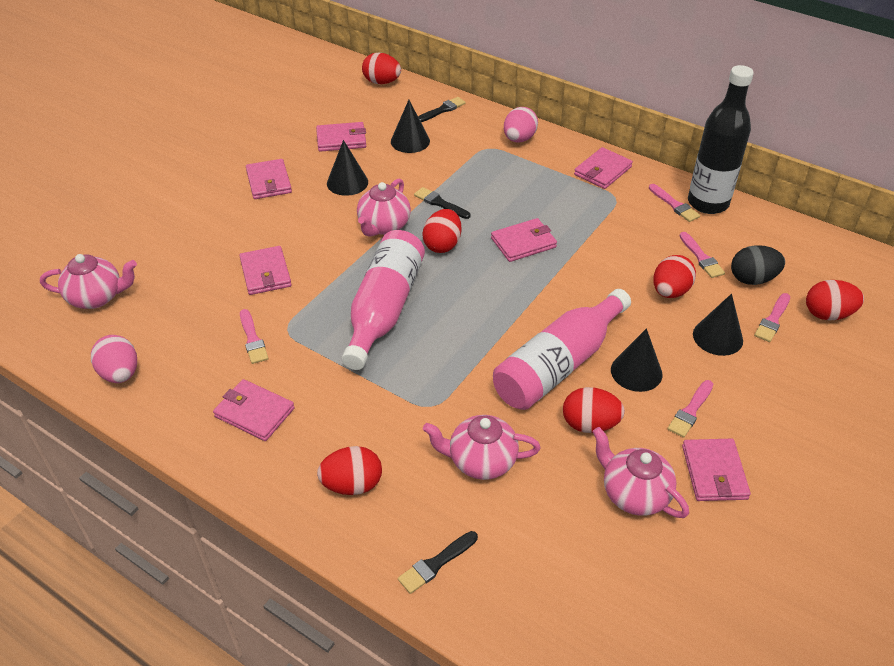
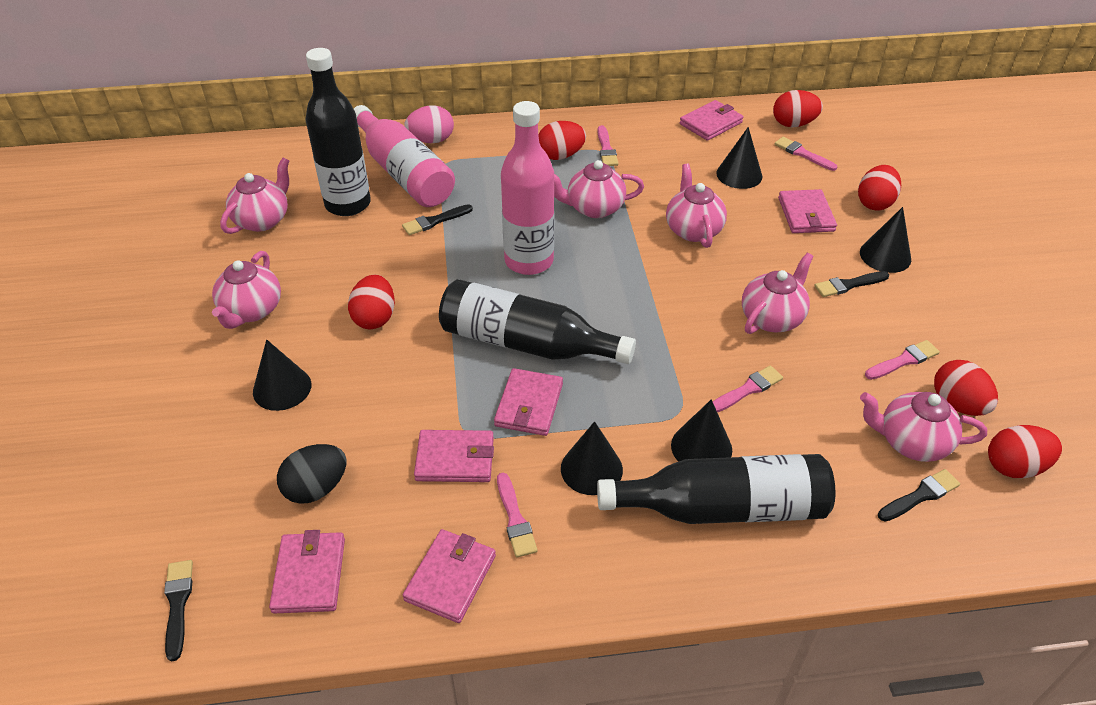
black bottle: [688,65,754,214] = 1 -> [305,48,371,216] [439,279,636,364] [597,454,835,524] = 3
black brush: [398,531,478,594] [414,187,470,219] [418,97,466,122] = 3 -> [164,560,193,662] [402,204,473,235] [814,271,889,297] [878,469,960,522] = 4
black cone: [327,140,368,196] [391,100,430,153] [611,328,662,392] [693,294,743,356] = 4 -> [253,340,311,411] [561,421,623,495] [671,399,732,462] [716,127,762,189] [860,207,911,273] = 5
pink egg: [91,335,137,383] [504,107,538,143] = 2 -> [405,105,454,143] = 1
pink teapot: [40,254,137,309] [357,178,411,237] [423,415,540,480] [592,427,689,518] = 4 -> [212,251,281,329] [220,158,289,234] [554,160,644,218] [666,164,727,248] [742,253,814,334] [860,392,987,462] = 6
pink wallet: [213,379,295,441] [239,246,292,295] [246,159,292,199] [316,122,366,152] [491,218,557,262] [574,147,633,189] [682,439,751,501] = 7 -> [269,530,345,613] [403,529,496,623] [414,430,494,482] [494,368,563,436] [680,100,744,141] [778,189,837,233] = 6

